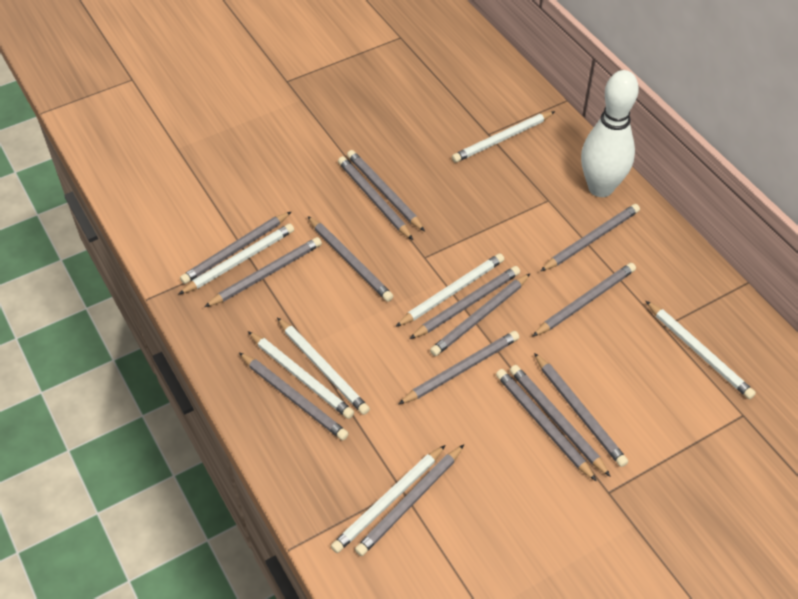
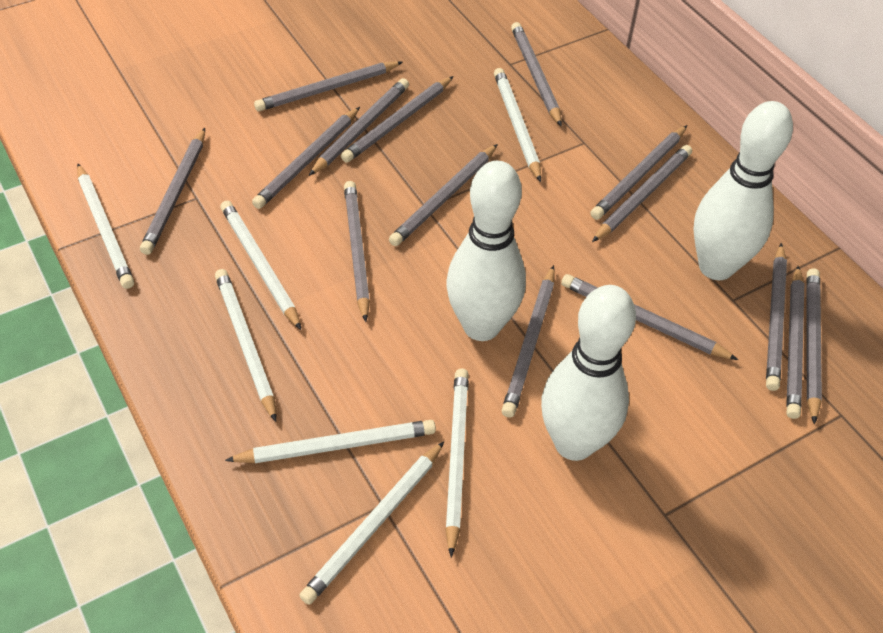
white bowling pin: [581,70,639,197] = 1 -> [447,161,526,341] [541,285,636,461] [693,101,793,280] = 3

